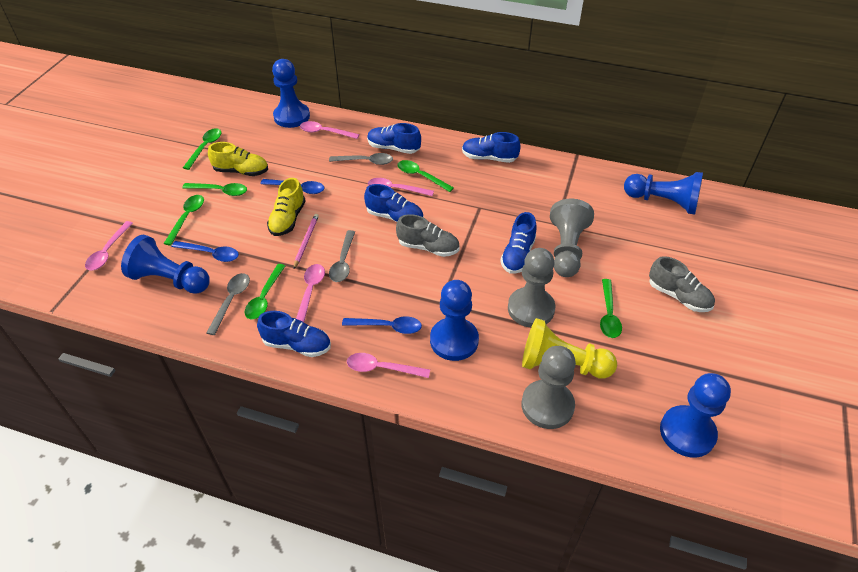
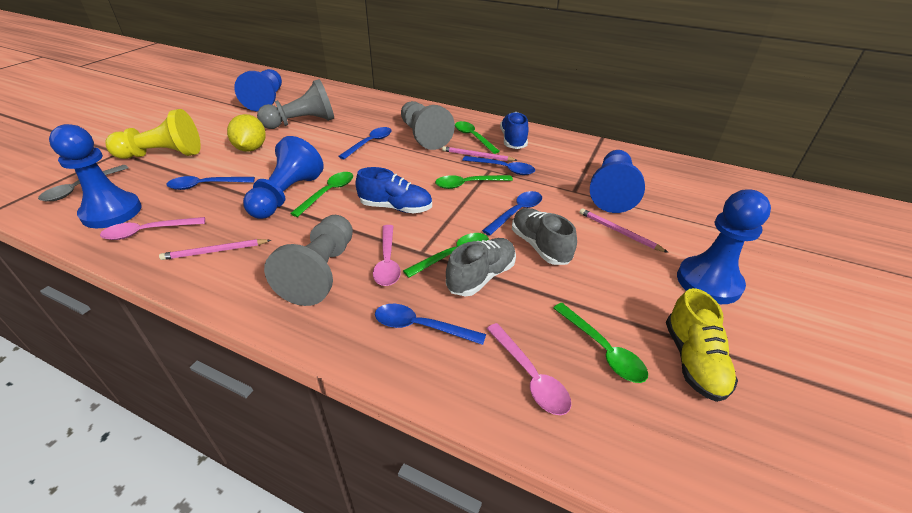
blue shoe: [257,311,331,357] [364,184,424,222] [367,123,421,154] [462,132,521,163] [500,212,537,274] = 5 -> [355,167,432,214] [500,112,528,149] = 2
blue spoon: [172,241,239,262] [260,179,325,194] [342,316,422,334] = 3 -> [166,176,255,190] [338,127,392,159] [375,304,486,345] [462,156,535,175] [482,191,542,235] = 5
green spoon: [163,195,204,246] [182,183,247,196] [183,128,222,170] [245,264,285,319] [398,160,454,192] [600,279,622,338] = 6 -> [290,172,353,217] [403,233,489,278] [435,175,513,189] [455,121,500,154] [553,303,648,383] = 5
grey spoon: [206,273,250,335] [329,153,393,165] [329,230,355,282] = 3 -> [38,165,129,202] = 1
pink pencil: [294,214,319,269] = 1 -> [159,239,271,260] [442,146,517,161] [579,208,668,253] = 3
pink spoon: [85,221,133,270] [296,264,325,322] [300,121,359,139] [347,353,430,378] [368,178,434,196] = 5 -> [100,217,205,240] [373,225,401,286] [487,323,571,415] = 3
yellow lemon: none = 0 -> [227,114,266,152] = 1
yellow shoe: [208,142,268,176] [267,178,306,236] = 2 -> [666,288,738,402] = 1

